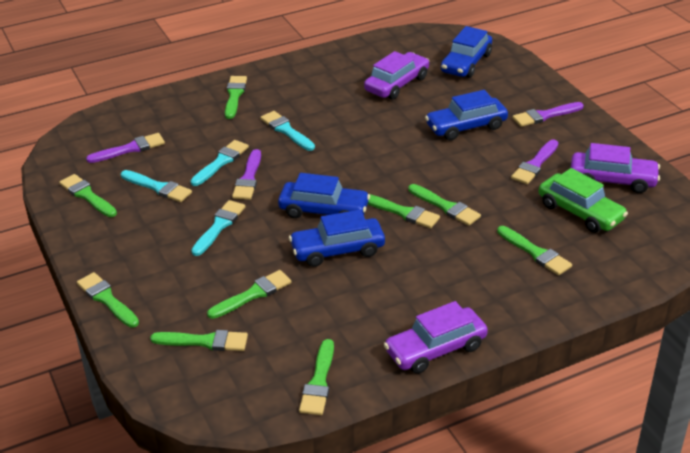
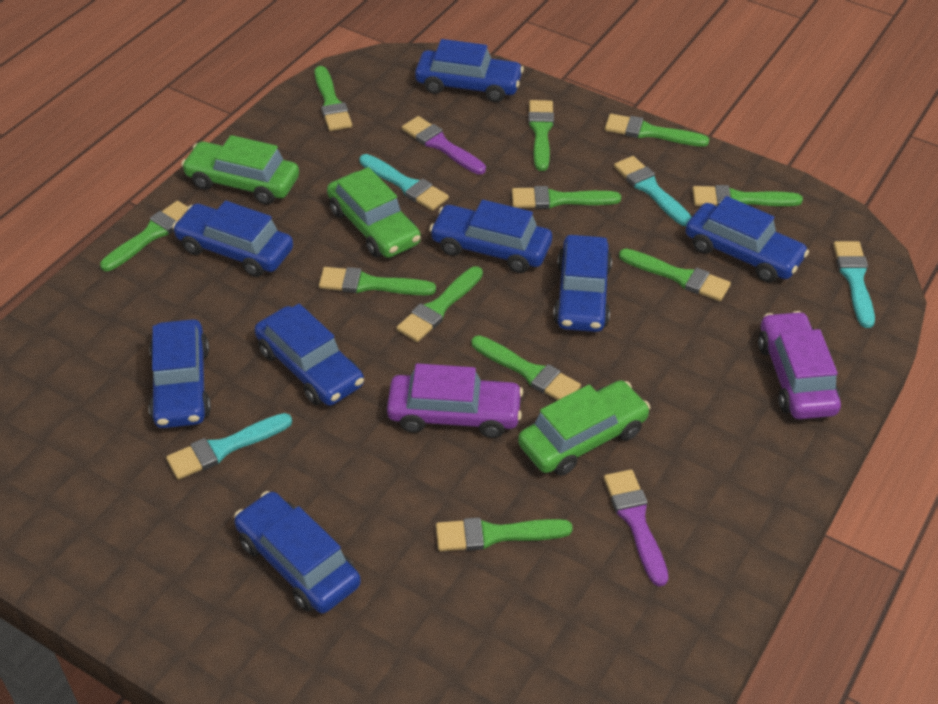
blue car: [278,173,370,218] [289,210,385,267] [425,90,508,141] [441,26,492,78] = 4 -> [149,319,211,428] [172,201,293,277] [234,491,361,613] [255,304,364,406] [415,39,524,102] [429,200,552,273] [553,235,612,332] [686,196,809,282] = 8
green brush: [59,174,117,217] [77,272,139,328] [150,330,248,351] [207,270,292,319] [225,76,247,119] [299,339,334,415] [368,194,440,228] [408,184,481,226] [497,226,572,275] = 9 -> [100,201,188,271] [314,66,352,131] [319,267,436,295] [397,266,483,342] [436,517,573,551] [472,335,581,400] [512,186,621,209] [529,100,554,171] [605,114,709,147] [619,249,731,301] [692,185,803,206] = 11
green car: [539,168,628,233] = 1 -> [181,135,299,205] [327,167,421,258] [518,380,651,476] = 3
purple brush: [86,133,165,163] [232,149,261,200] [511,139,559,184] [512,102,584,127] = 4 -> [402,116,486,174] [604,469,668,587] = 2
purple car: [364,51,429,100] [384,301,488,374] [571,143,660,193] = 3 -> [387,363,523,438] [758,311,841,419] = 2

